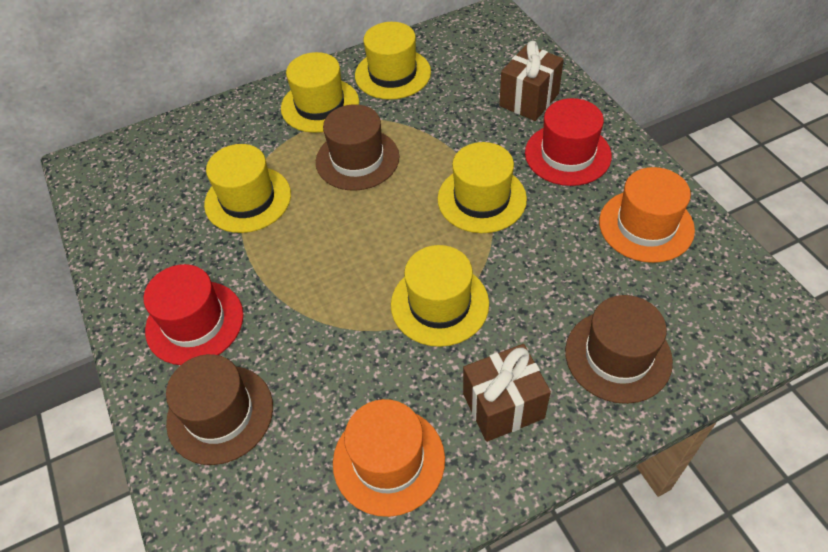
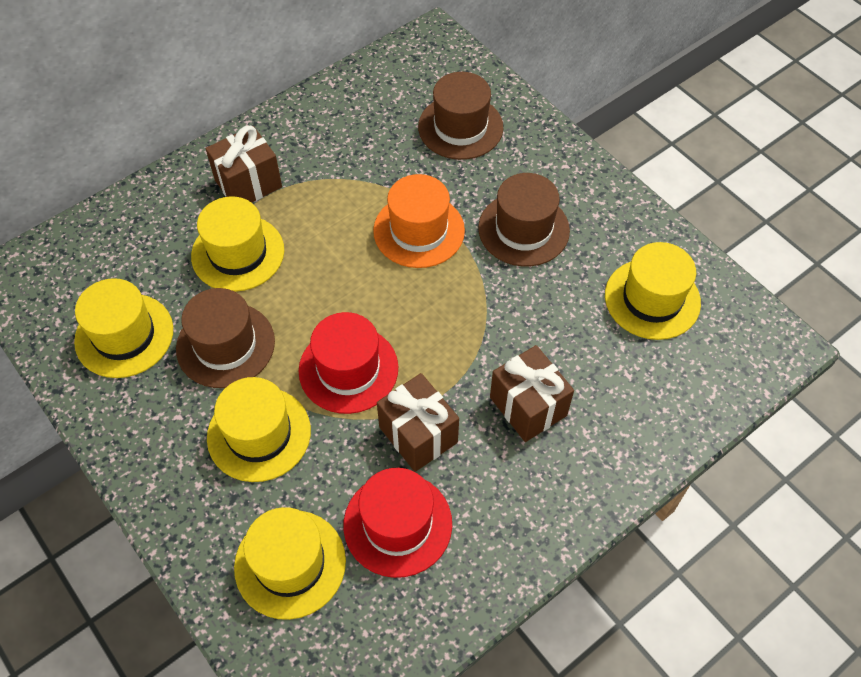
brown gift: [463,344,551,442] [499,41,564,121] = 2 -> [206,126,282,203] [377,373,459,472] [490,345,574,442] = 3
orange hat: [333,399,445,517] [599,167,695,263] = 2 -> [373,174,465,268] = 1

